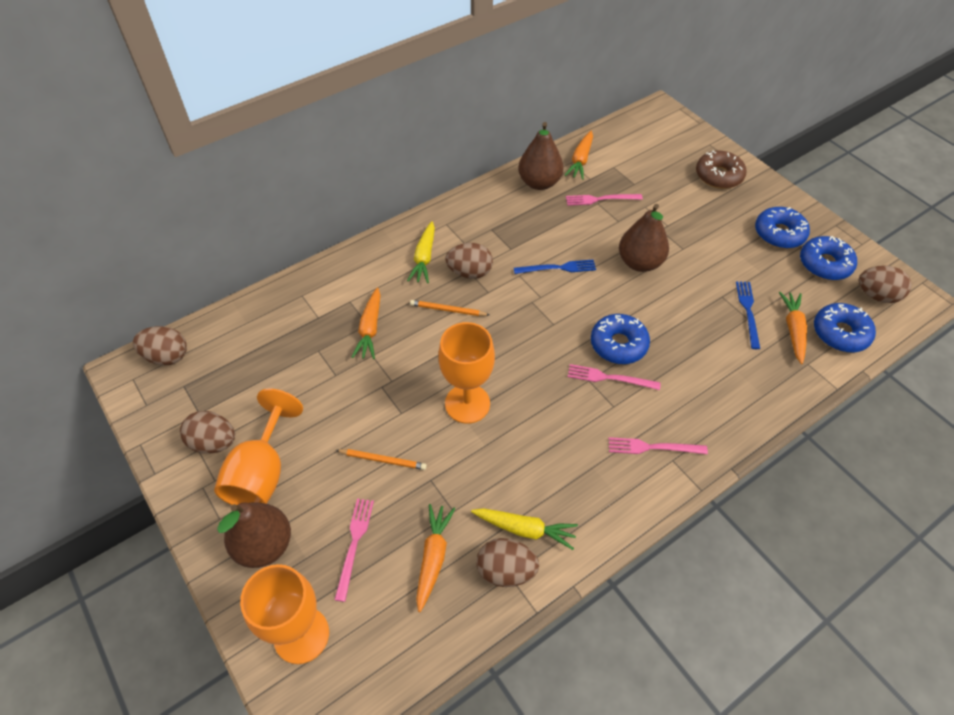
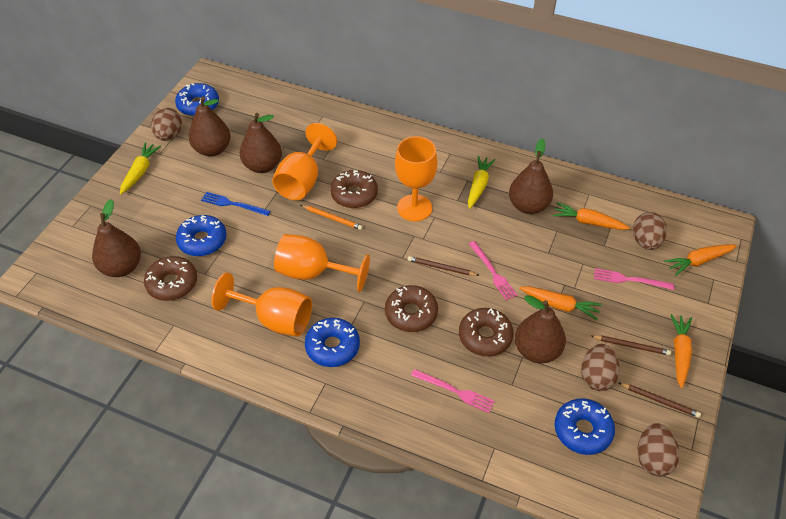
blue fork: [514,260,596,274] [736,281,760,349] = 2 -> [201,192,271,216] = 1
brown donut: [696,151,746,189] = 1 -> [144,256,197,301] [330,170,378,208] [385,285,438,332] [459,308,514,356] = 4
brown egg: [133,326,187,365] [180,411,235,454] [445,243,493,279] [476,538,539,587] [859,266,912,303] = 5 -> [151,108,182,141] [581,344,620,391] [633,212,667,250] [638,423,679,477] = 4
brown pear: [217,502,291,568] [518,122,563,190] [619,204,669,272] = 3 -> [92,199,141,277] [189,96,231,156] [240,113,282,173] [509,138,553,214] [515,295,566,363] = 5
brown pencil: none = 0 -> [408,256,479,276] [591,335,671,356] [619,383,701,418] = 3
orange goblet: [214,389,303,505] [240,564,329,664] [438,322,495,424] = 3 -> [212,272,312,337] [272,123,337,200] [274,234,370,292] [395,136,438,221] = 4
orange pencil: [336,449,427,470] [410,300,489,316] = 2 -> [301,205,363,230] = 1
pink fork: [334,498,374,602] [566,194,643,206] [568,364,661,390] [608,437,708,454] = 4 -> [411,369,495,413] [469,241,517,300] [594,268,674,290] = 3

